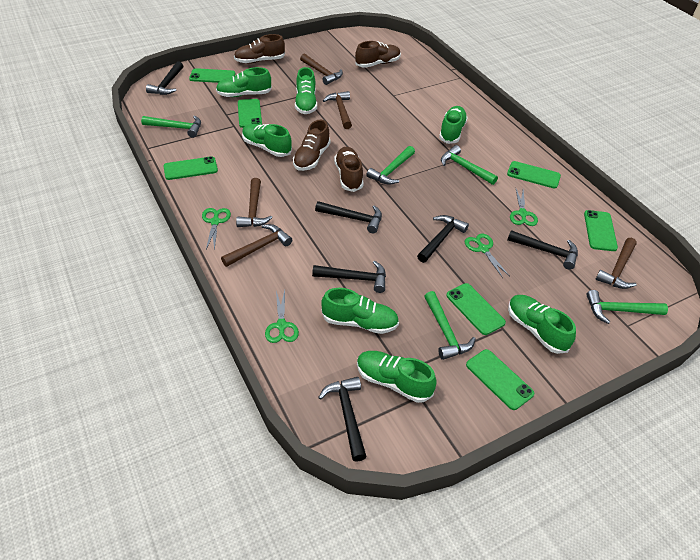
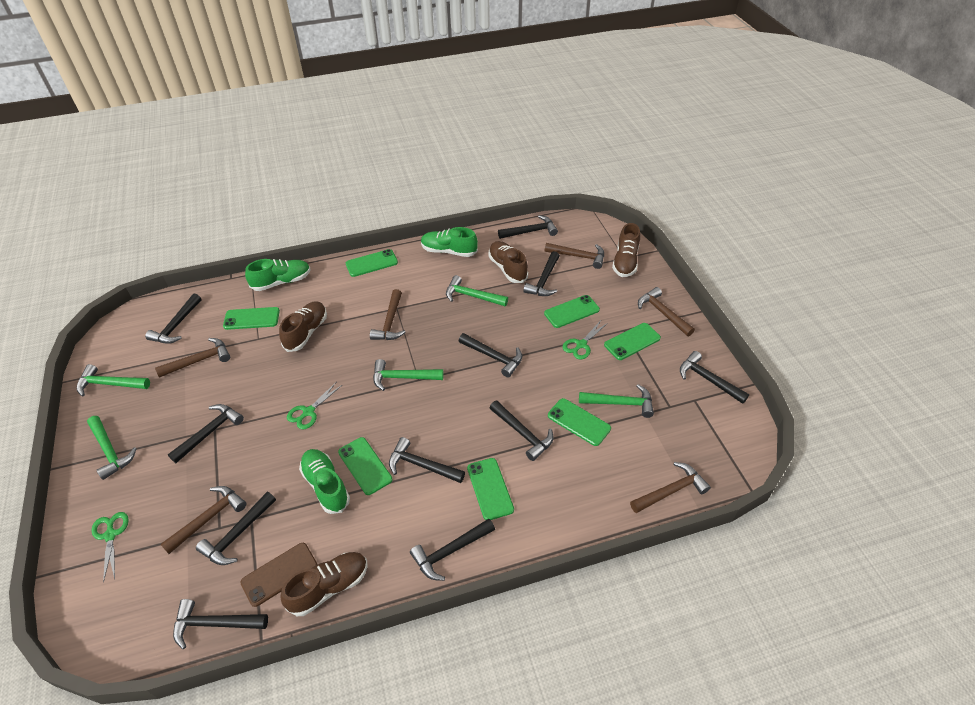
black hammer: [146,61,183,95] [312,261,386,293] [315,201,382,233] [318,377,367,461] [417,215,469,263] [508,230,578,270] = 6 -> [145,294,201,344] [168,404,244,463] [173,599,268,649] [196,492,276,565] [389,437,465,483] [410,519,495,581] [459,333,522,377] [490,400,554,461] [498,215,558,239] [523,251,560,296] [680,351,749,404] = 11
brown hammer: [221,224,292,267] [236,178,273,227] [300,54,343,85] [323,91,352,129] [596,238,637,289] = 5 -> [155,338,230,378] [160,486,247,554] [370,289,406,340] [545,243,604,269] [630,462,711,513] [638,287,695,336] = 6
brown phone: none = 0 -> [240,543,318,607] = 1
green scissors: [202,208,231,251] [265,290,299,343] [465,234,510,278] [510,189,538,226] = 4 -> [91,512,129,583] [287,382,342,429] [562,321,608,359] = 3
green shoe: [216,67,272,97] [242,124,292,157] [295,67,317,114] [321,288,399,334] [357,351,437,403] [439,106,468,144] [508,295,576,354] = 7 -> [245,259,311,291] [299,449,350,514] [421,227,478,257] = 3

